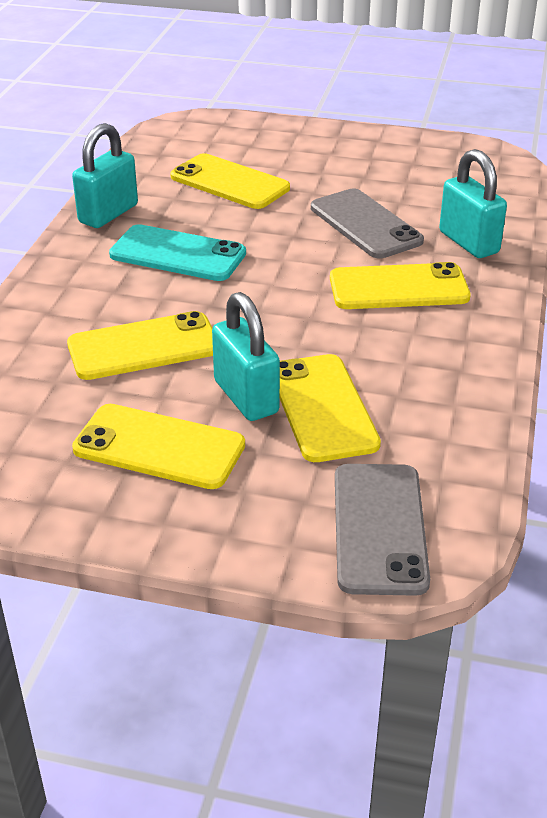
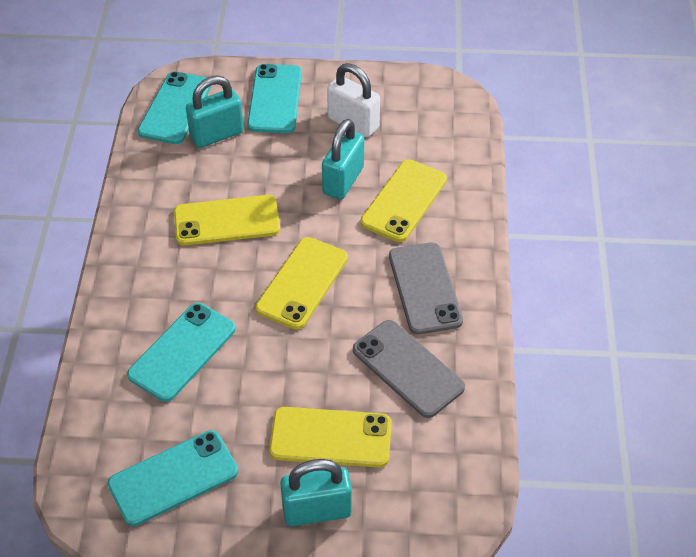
turquoise phone: [109,224,246,281] = 1 -> [108,430,238,526] [127,303,236,402] [138,71,212,144] [247,64,302,133] = 4
white padlock: none = 0 -> [327,63,380,137] = 1
yellow phone: [67,311,213,380] [72,404,245,489] [170,153,290,209] [280,354,381,462] [330,262,471,309] = 5 -> [174,195,280,245] [256,237,348,330] [269,407,392,467] [361,159,447,242] = 4

